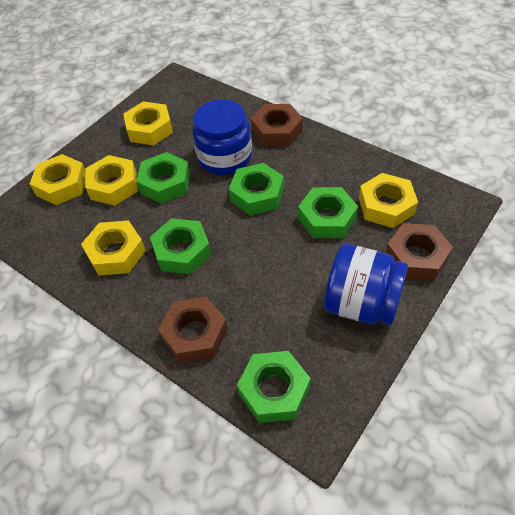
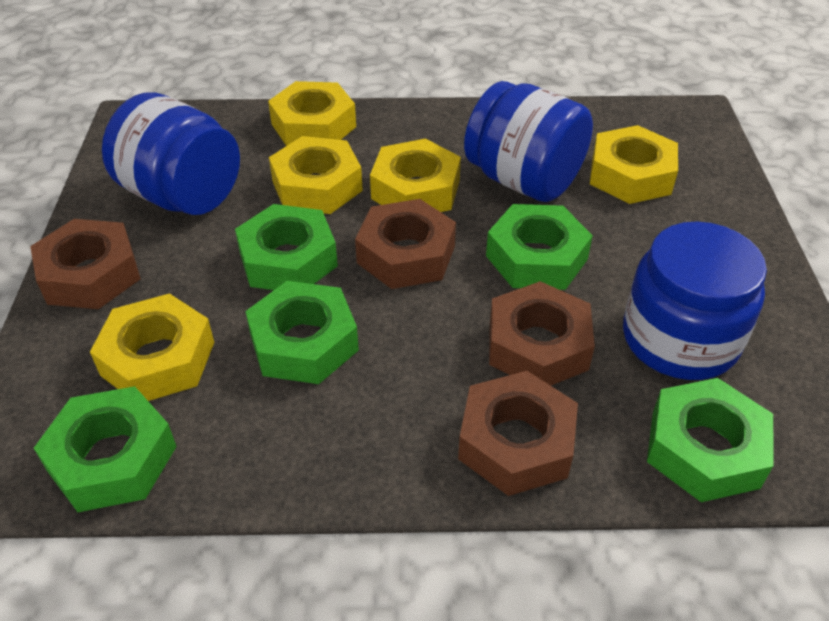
blue jar: [192,99,252,175] [324,244,408,325] = 2 -> [102,92,240,215] [464,81,593,202] [623,221,767,380] = 3
brown nut: [158,297,228,363] [251,104,303,146] [386,223,453,280] = 3 -> [30,219,141,309] [355,199,456,289] [458,371,578,496] [489,281,595,386] = 4

